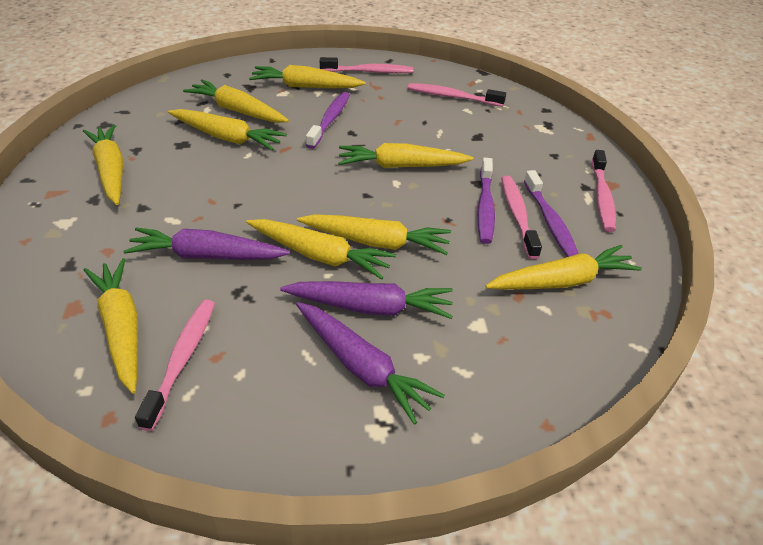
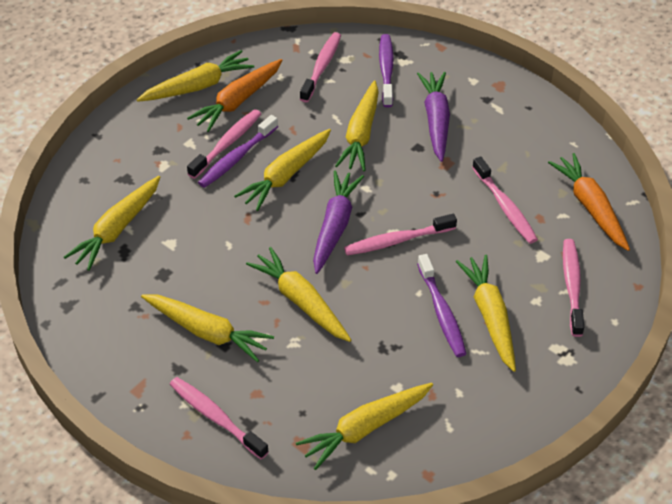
orange carrot: none = 0 -> [187,59,283,132] [548,153,630,251] = 2
pink toothbrush: [135,300,215,431] [320,57,413,73] [408,83,506,107] [501,176,542,259] [592,150,616,232] = 5 -> [170,377,269,460] [187,109,261,179] [300,32,341,102] [344,214,457,255] [472,157,538,244] [563,239,584,337] = 6
purple carrot: [123,227,290,260] [280,281,453,319] [296,302,445,425] = 3 -> [313,170,364,274] [417,72,450,162] = 2
yellow carrot: [83,124,123,205] [84,258,138,394] [168,109,287,150] [183,79,289,123] [246,219,396,280] [249,65,366,88] [297,214,451,255] [338,143,474,168] [485,245,642,290] = 9 -> [64,176,160,271] [137,50,254,102] [141,294,274,362] [234,129,331,211] [246,247,351,342] [296,383,433,470] [335,81,379,171] [456,255,516,372] = 8

